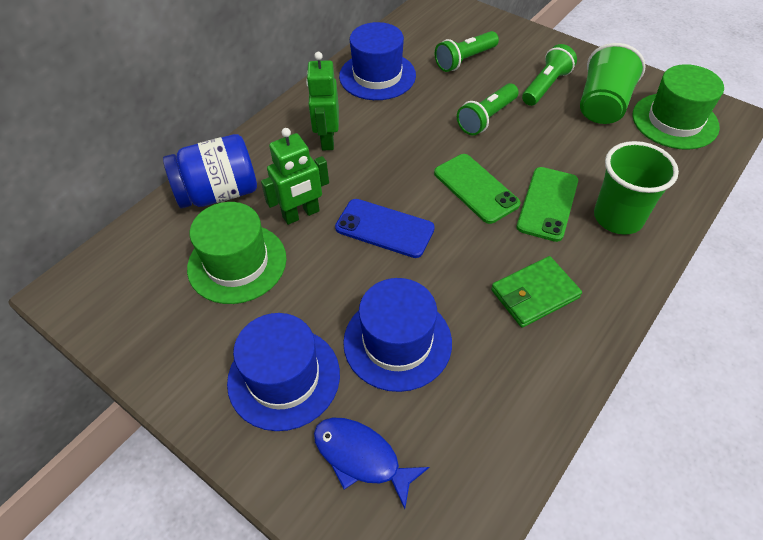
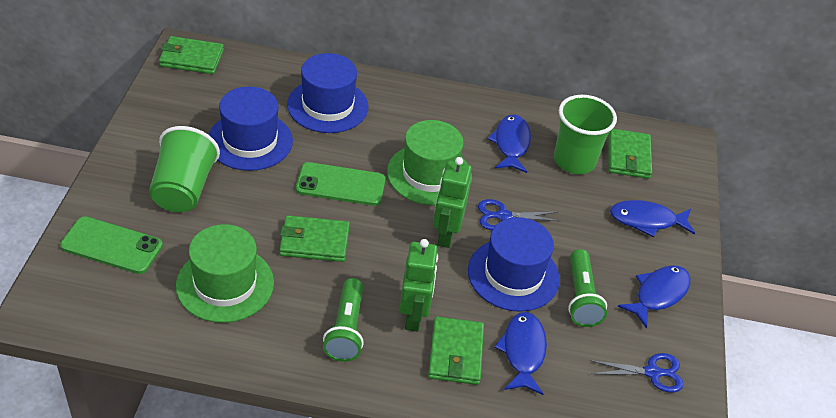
blue fish: [314,418,429,509] = 1 -> [487,115,531,173] [494,312,547,395] [610,200,695,237] [618,265,691,329] = 4
blue jar: [163,134,257,208] = 1 -> none = 0
blue phone: [335,199,435,258] = 1 -> none = 0
blue scissors: none = 0 -> [478,199,559,230] [590,353,683,393] = 2
green flashlight: [435,31,499,72] [457,83,519,136] [522,44,577,106] = 3 -> [323,278,364,362] [568,249,607,327] = 2
green wallet: [491,256,582,328] = 1 -> [159,36,224,74] [279,215,350,262] [428,316,484,385] [608,129,652,179] = 4

